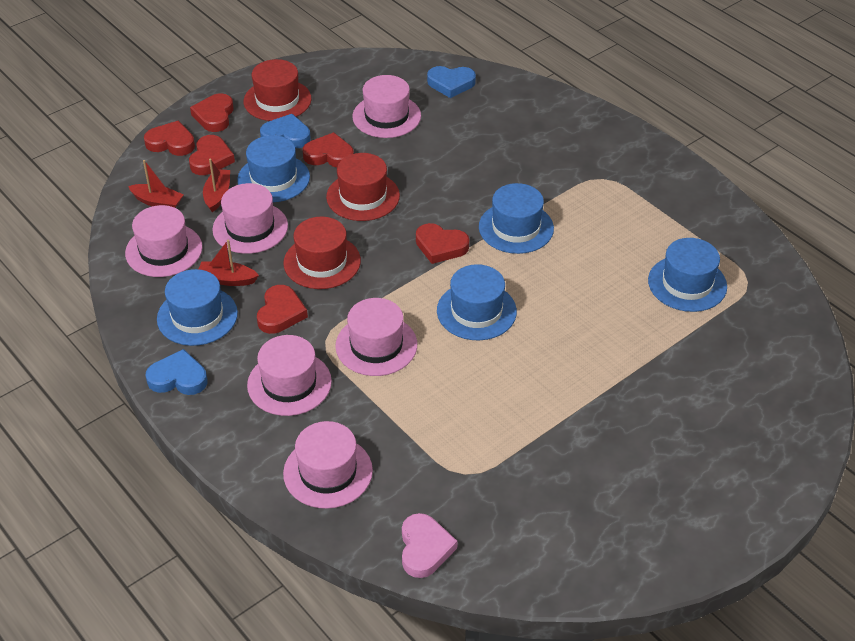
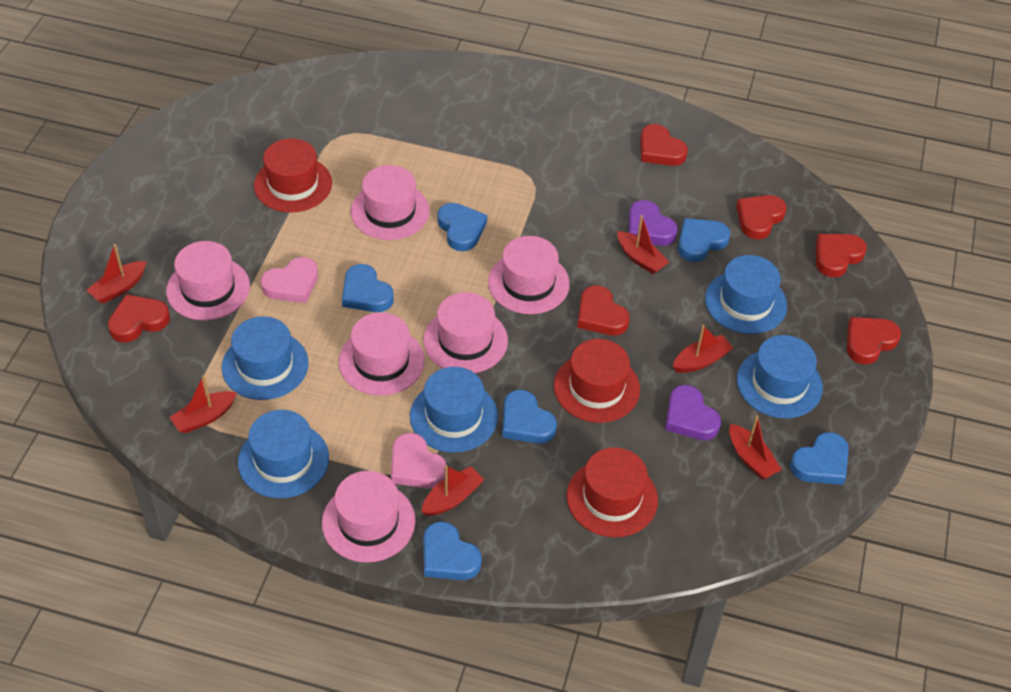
blue heart: [146,349,207,395] [260,114,311,148] [427,66,476,98] = 3 -> [342,264,394,312] [423,521,482,580] [438,203,487,251] [502,390,557,444] [678,218,730,262] [790,432,849,485] = 6
pink heart: [402,513,458,578] = 1 -> [261,257,318,303] [391,433,446,488] = 2
purple heart: none = 0 -> [628,200,678,246] [665,385,721,440] = 2
red boat: [128,160,184,208] [199,239,259,286] [203,159,230,212] = 3 -> [87,244,146,304] [169,375,237,433] [422,465,485,516] [617,215,669,274] [673,325,733,373] [729,415,782,479] = 6

